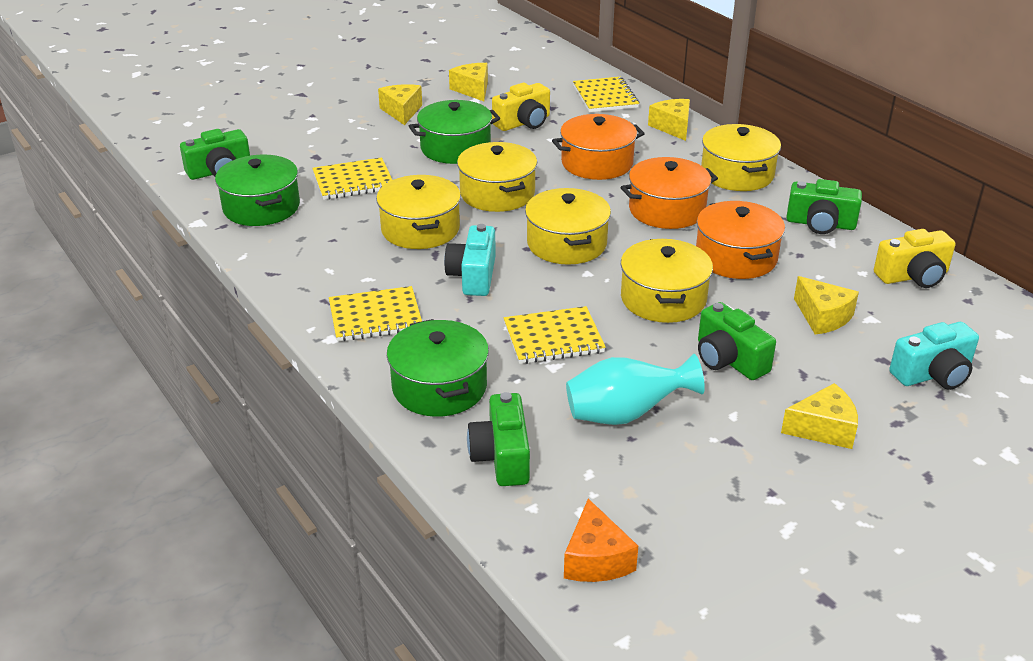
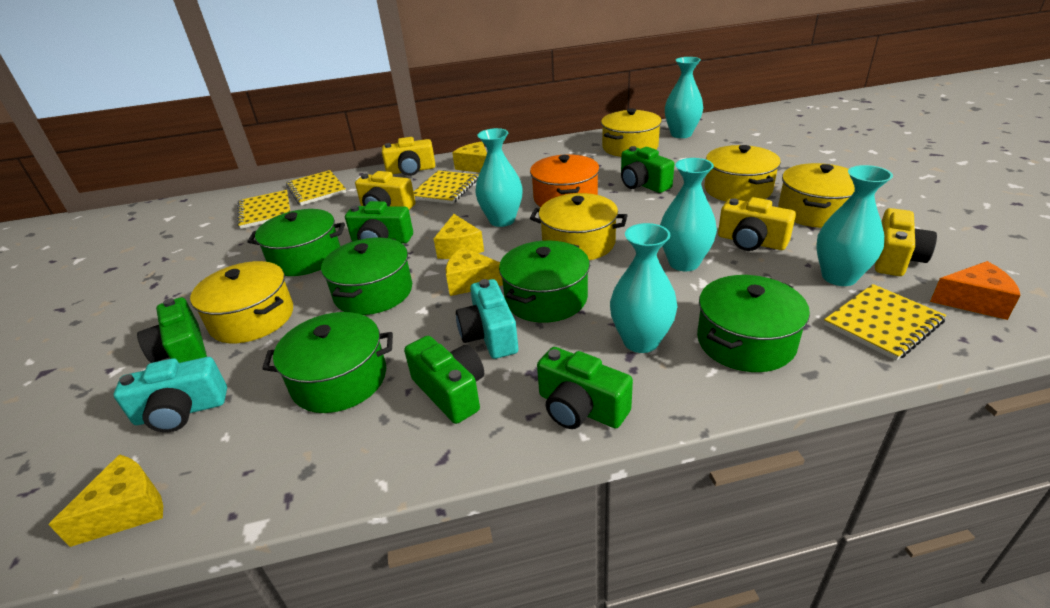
green camera: [180,129,250,180] [467,392,530,486] [698,302,776,380] [786,179,862,234] = 4 -> [137,297,207,363] [345,201,413,244] [404,336,484,424] [537,347,633,429] [621,146,674,193] = 5
green pot: [215,155,300,226] [387,319,489,417] [409,100,500,164] = 3 -> [247,209,345,276] [262,312,393,413] [321,238,412,315] [499,240,590,323] [697,275,810,372] = 5
orange pot: [552,114,645,180] [620,157,718,229] [696,201,785,279] = 3 -> [530,154,599,207] = 1
turquoise vase: [566,354,705,425] = 1 -> [475,128,522,227] [610,223,678,353] [660,158,717,271] [665,57,703,138] [816,165,893,286] = 5
yellow camera: [492,83,550,131] [874,229,956,288] = 2 -> [355,171,415,210] [382,137,435,176] [718,197,796,251] [875,208,937,276] = 4
yellow cheese: [378,84,422,125] [449,63,488,101] [648,99,690,141] [781,383,858,449] [794,276,859,335] = 5 -> [48,454,163,547] [434,214,484,259] [446,247,503,296] [452,141,487,173] = 4

